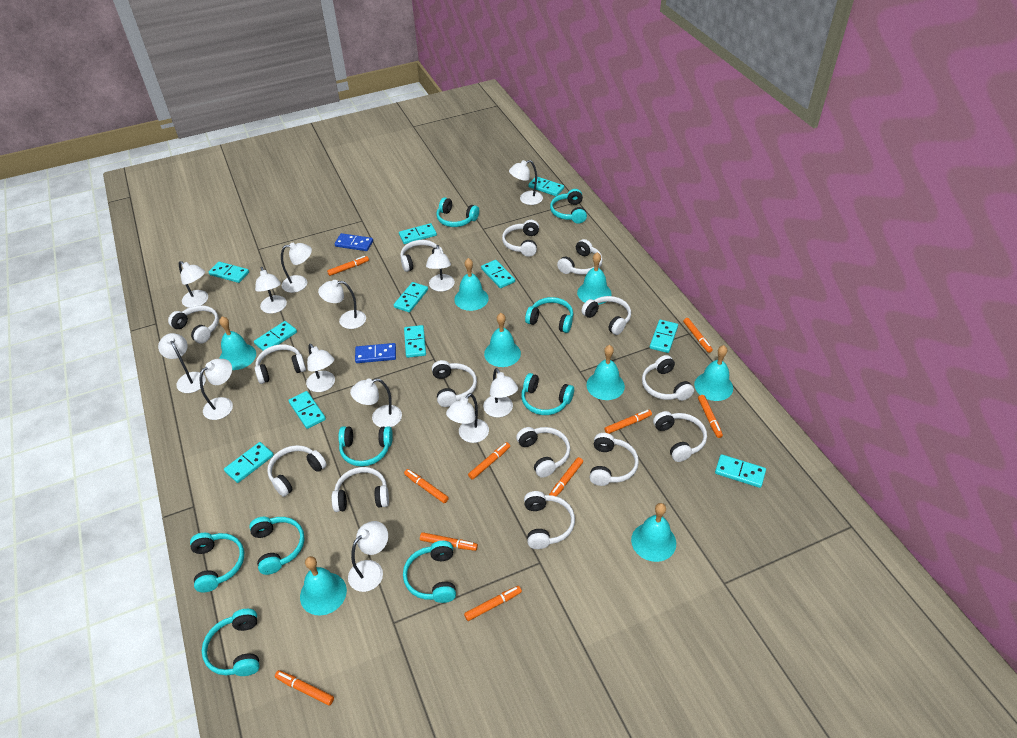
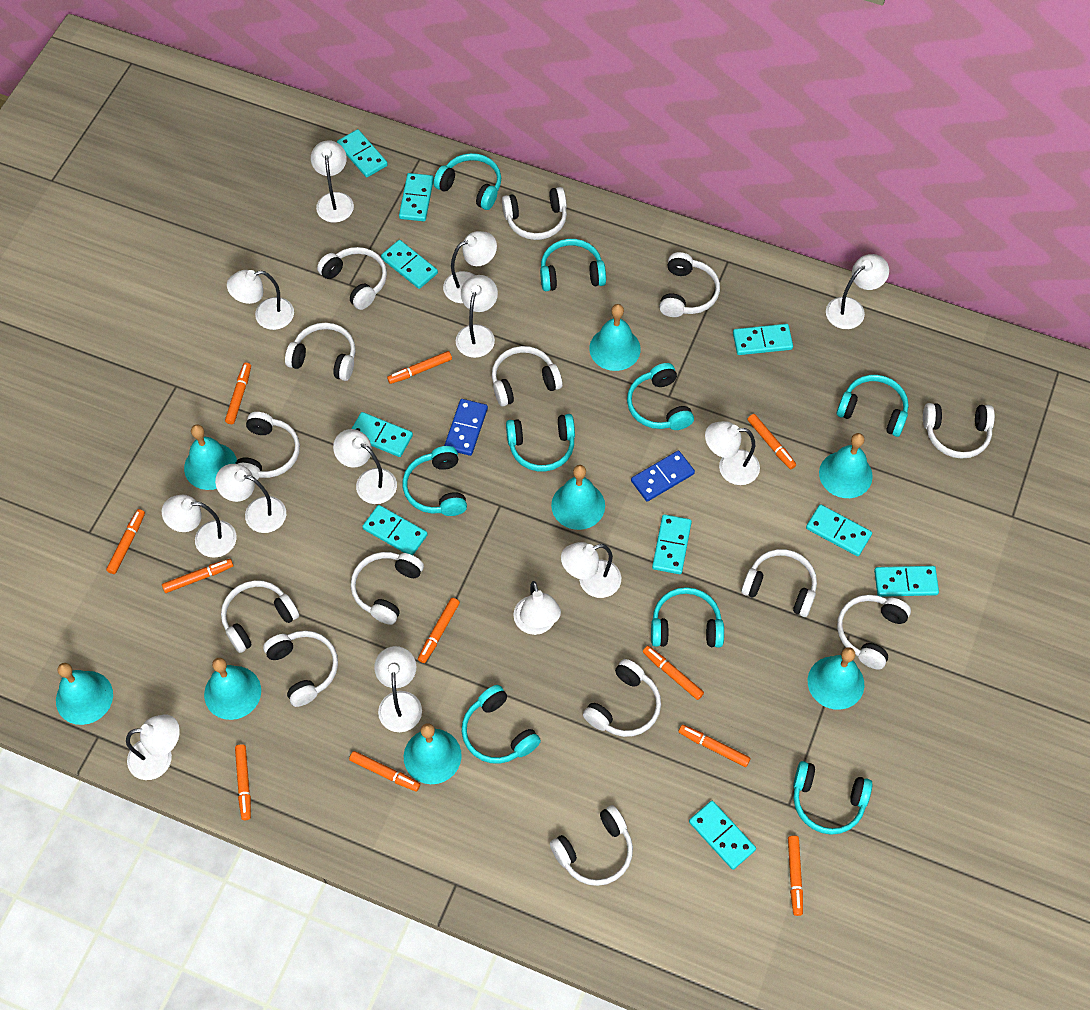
orange marker: [275,670,334,706] [327,256,369,276] [404,469,449,503] [420,532,478,551] [464,586,522,621] [468,442,510,480] [549,457,583,497] [604,410,652,434] [683,318,713,353] [698,395,723,438] = 10 -> [106,509,145,574] [162,559,233,593] [225,363,251,424] [235,744,251,820] [349,751,420,792] [387,351,452,384] [418,598,460,663] [643,646,704,700] [678,725,750,767] [747,414,796,469] [788,836,803,916] = 11
turquoise domino: [209,262,249,283] [224,442,274,483] [254,321,297,351] [288,391,326,429] [394,282,428,313] [399,223,437,244] [404,325,426,358] [481,260,515,288] [528,177,564,196] [650,320,678,353] [715,454,766,488] = 11 -> [337,129,388,177] [352,412,413,457] [362,505,428,555] [381,240,438,289] [399,173,434,221] [652,514,692,574] [689,801,756,870] [733,324,793,355] [806,504,872,556] [874,566,939,597] = 10

